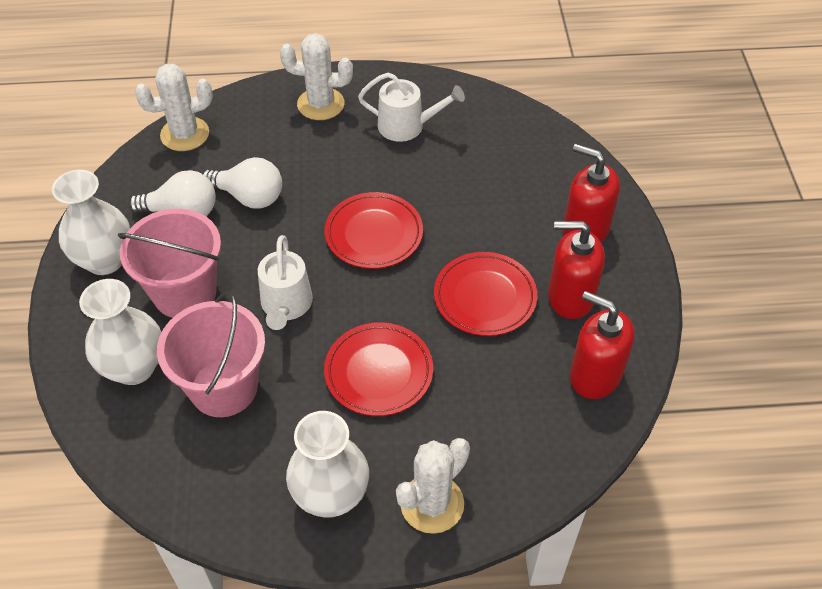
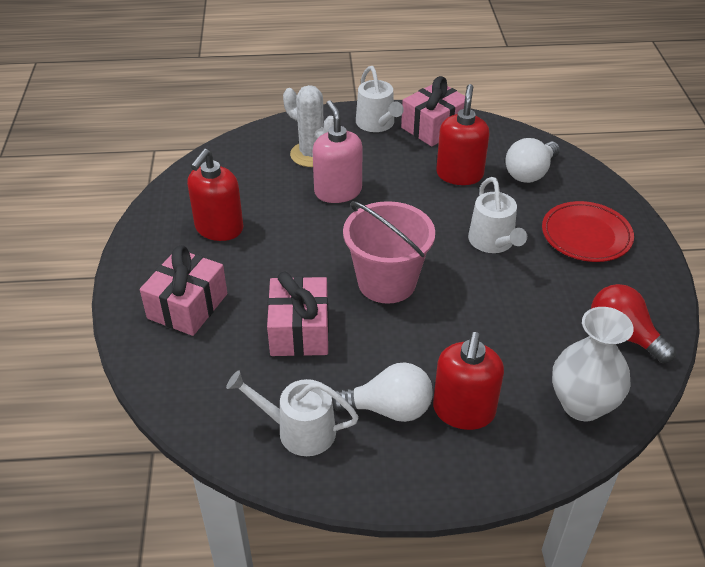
pink bucket: [118,209,221,318] [157,292,265,417] = 2 -> [343,201,435,304] = 1
pink gift: none = 0 -> [140,245,227,336] [267,272,329,356] [401,76,465,146] = 3
pink soap dispenser: none = 0 -> [313,101,363,203] = 1
red light bulb: none = 0 -> [591,284,676,363] = 1
red plate: [324,322,433,416] [325,192,423,269] [434,252,537,336] = 3 -> [542,201,634,262] = 1
white cactus: [135,64,213,151] [280,33,353,120] [396,438,470,534] = 3 -> [283,85,334,167] = 1
white vase: [52,170,130,275] [79,279,162,385] [286,411,369,518] = 3 -> [552,307,634,421] = 1
white watering can: [258,235,313,330] [358,73,465,142] = 2 -> [226,371,359,456] [356,66,404,132] [468,177,527,253] = 3

